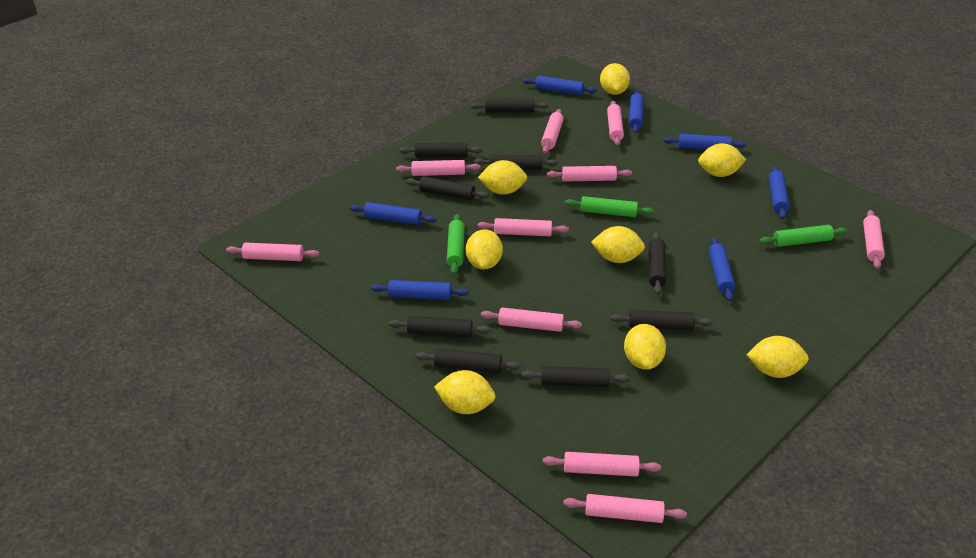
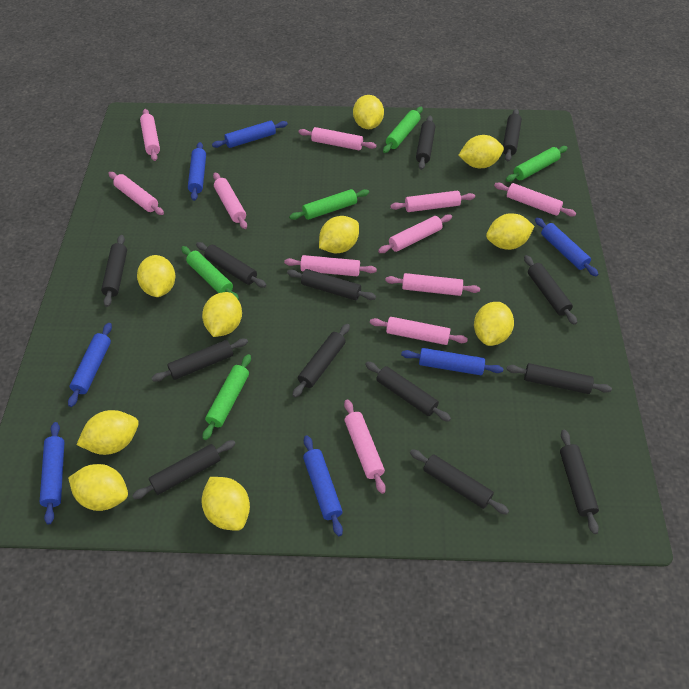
black rolling pin: [389,316,491,338] [400,143,482,157] [406,176,489,200] [416,348,521,373] [471,99,549,113] [474,155,558,170] [521,366,630,387] [611,310,713,330] [648,232,666,295] = 9 -> [101,235,127,307] [132,440,236,499] [152,339,248,382] [196,242,266,288] [287,269,376,301] [292,324,350,398] [365,362,451,422] [410,449,509,515] [416,115,435,170] [503,109,522,162] [506,363,612,394] [524,255,577,325] [560,430,599,534] = 13
green rolling pin: [447,214,465,275] [565,196,654,217] [759,225,847,247] = 3 -> [181,246,239,300] [203,354,251,440] [289,189,369,220] [383,107,423,153] [506,146,568,182] = 5
pink rolling pin: [226,243,320,261] [396,160,481,176] [478,218,569,236] [481,308,582,332] [541,109,564,153] [543,452,661,477] [547,166,632,182] [563,494,687,523] [607,101,624,145] [863,210,885,269] = 10 -> [108,172,164,215] [140,109,160,161] [213,172,247,229] [284,255,377,276] [299,127,376,150] [344,399,386,494] [370,317,468,345] [378,214,452,253] [385,273,480,296] [390,191,475,212] [494,183,576,217] = 11
yellow lemon: [434,370,496,414] [466,229,503,270] [478,160,527,195] [591,226,645,263] [600,63,630,95] [624,324,666,370] [698,143,746,177] [747,336,809,378] = 8 -> [68,464,128,511] [77,410,139,455] [137,255,176,297] [202,292,242,337] [202,477,250,531] [319,216,359,253] [353,95,384,129] [458,135,504,168] [474,302,514,346] [486,213,535,250] = 10

